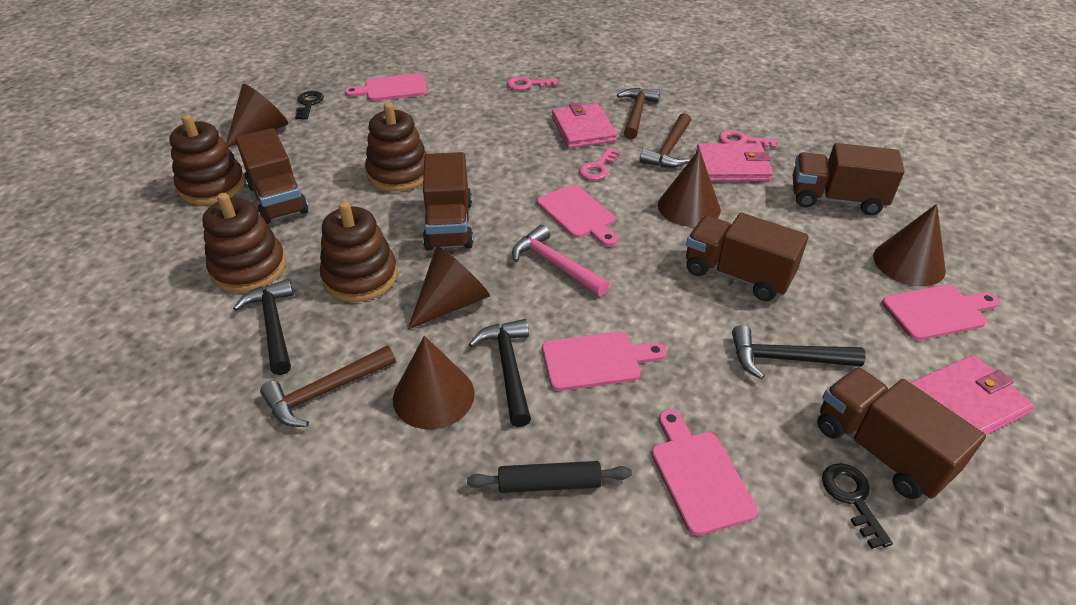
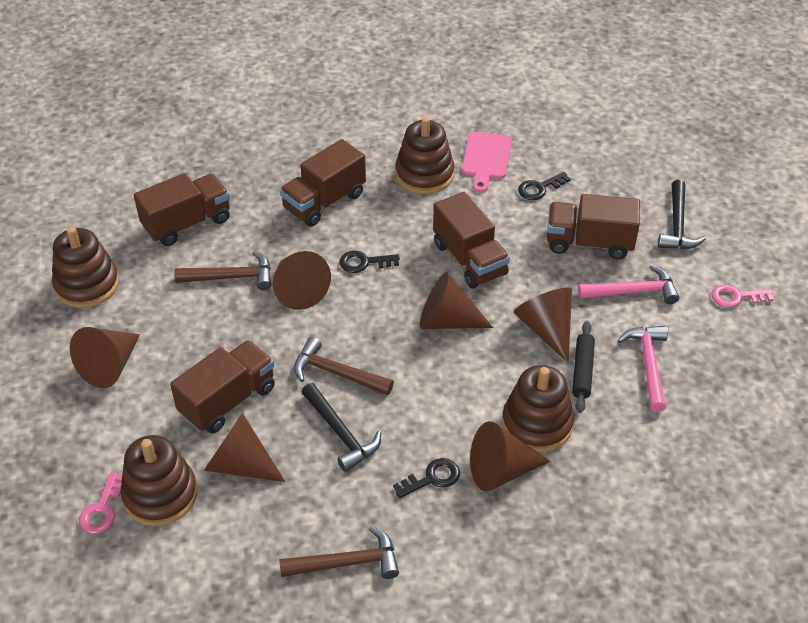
black hammer: [233,279,294,375] [469,319,531,427] [732,325,865,379] = 3 -> [301,383,381,472] [658,179,706,249] = 2
black key: [295,91,324,120] [822,463,893,549] = 2 -> [339,251,400,273] [393,458,460,499] [518,172,571,200] = 3
brown cone: [226,84,288,148] [393,336,475,429] [408,246,490,330] [658,149,721,227] [873,204,946,286] = 5 -> [70,327,140,388] [204,412,285,482] [273,251,331,310] [420,272,493,329] [470,421,550,491] [513,288,572,363] = 6
pink cutting board: [345,73,427,101] [537,184,618,246] [542,332,666,391] [651,409,758,536] [882,285,999,340] = 5 -> [462,132,512,193] = 1
pink hammer: [512,225,609,296] = 1 -> [578,265,679,304] [618,326,668,412] = 2
pink key: [507,77,558,90] [579,147,620,180] [719,130,777,148] = 3 -> [79,472,122,534] [711,284,774,308] = 2
pink wallet: [552,103,617,148] [696,143,773,181] [910,355,1034,435] = 3 -> none = 0

